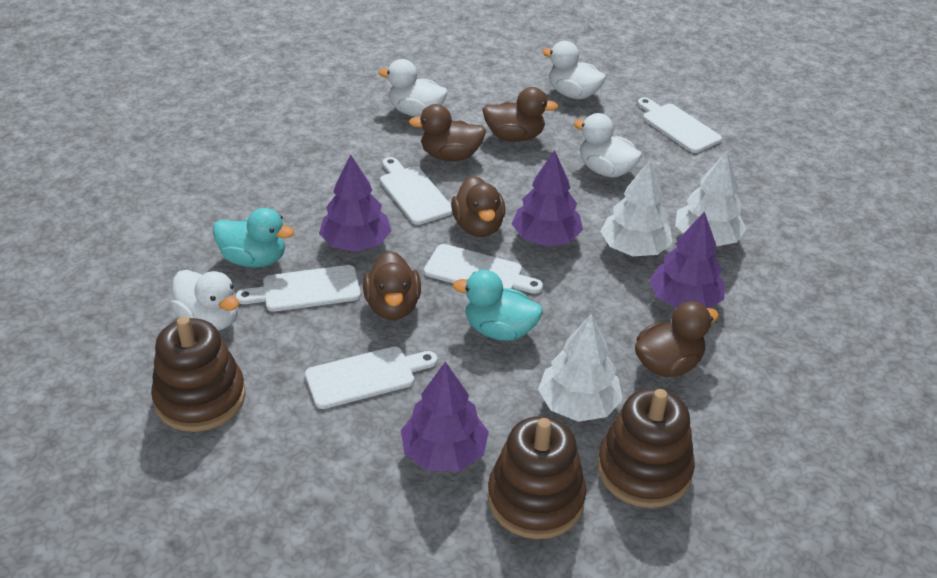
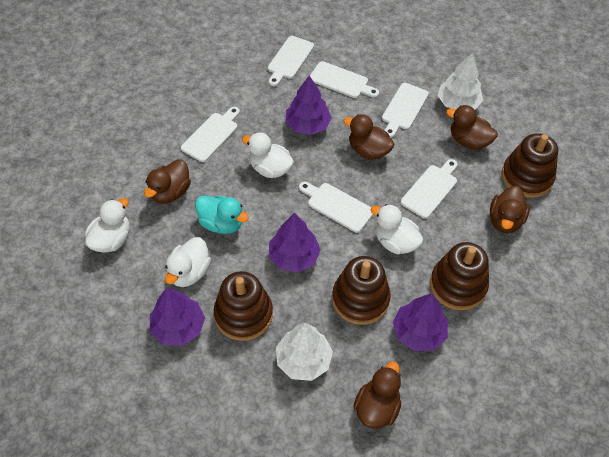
brown stacking toy: [151,316,246,432] [487,416,586,539] [597,388,695,508] = 3 -> [213,271,273,341] [332,256,391,325] [430,242,489,310] [501,133,558,198] = 4
turquoise duck: [213,208,294,267] [453,270,543,341] = 2 -> [195,196,249,234] = 1
white cutting board: [236,265,361,312] [305,347,438,409] [380,157,452,225] [424,244,543,294] [637,97,722,153] = 5 -> [181,107,240,162] [268,36,314,86] [299,182,373,233] [310,61,379,98] [382,83,429,138] [401,159,458,219] = 6
white tree: [538,314,623,422] [600,160,672,256] [675,151,746,246] = 3 -> [276,323,333,381] [438,54,483,110] = 2

